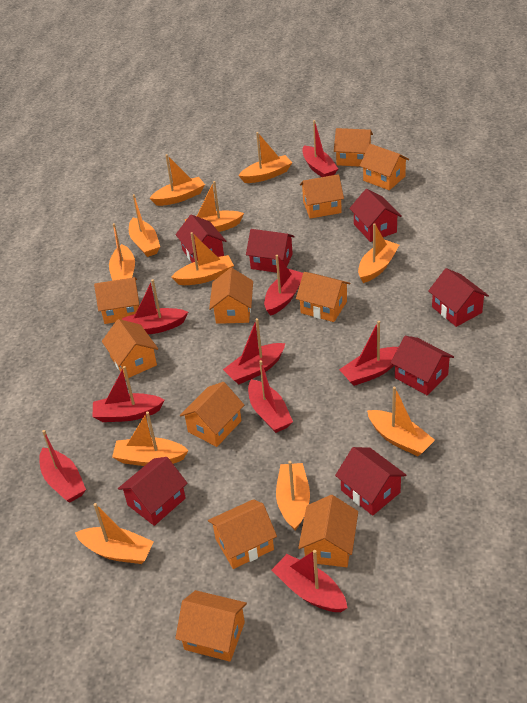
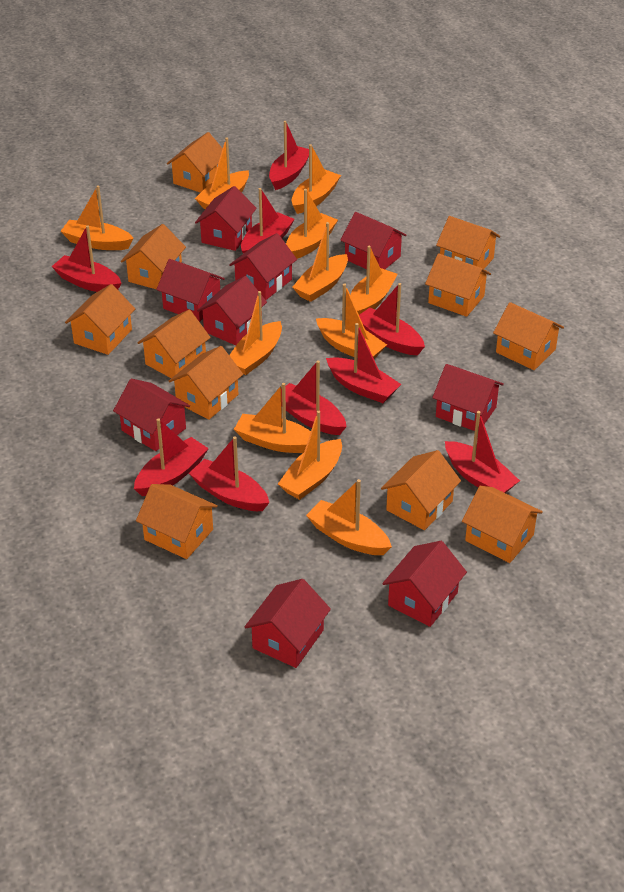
red house: [118,457,188,526] [175,214,226,263] [246,229,295,273] [335,447,406,516] [349,189,402,242] [391,336,454,395] [428,268,489,327] = 7 -> [113,379,190,451] [156,259,225,322] [195,186,257,251] [197,276,267,345] [229,233,297,300] [245,579,331,668] [340,212,406,269] [382,541,467,627] [432,364,504,431] = 9

